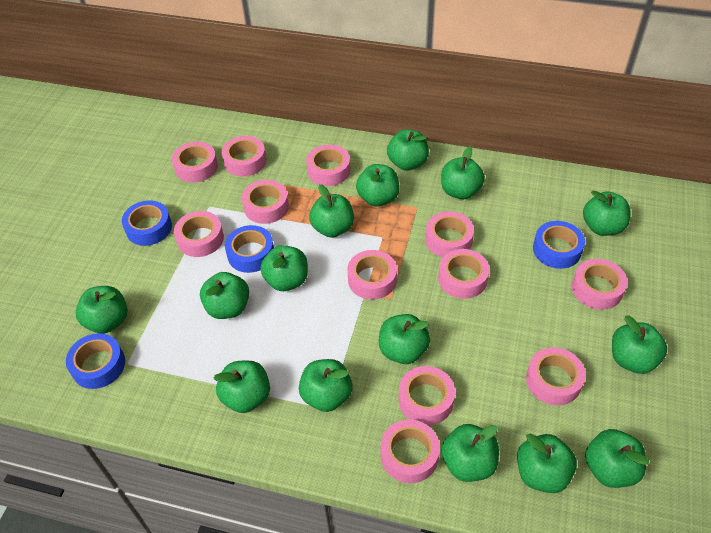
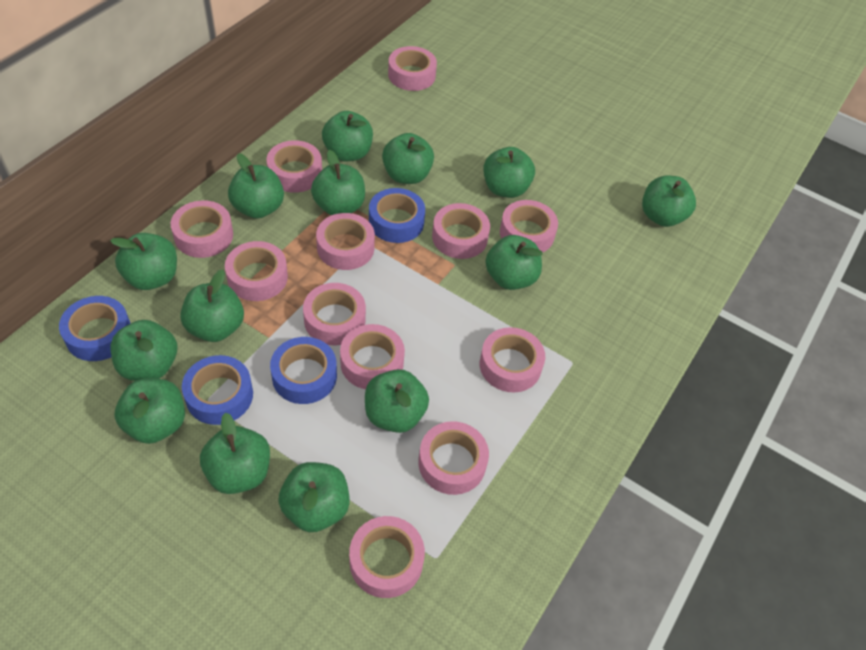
green apple: [76,286,127,333] [200,272,249,319] [213,360,270,413] [260,245,308,291] [299,359,353,412] [309,184,354,238] [356,164,400,206] [379,314,430,364] [387,129,429,171] [441,146,485,199] [441,424,499,482] [517,433,577,493] [583,190,631,236] [585,429,649,488] [612,315,667,374] = 15 -> [110,233,177,290] [110,320,177,381] [114,379,185,444] [180,269,244,342] [200,413,270,494] [228,153,284,219] [278,462,350,532] [311,150,365,215] [322,111,373,161] [365,369,429,433] [382,133,434,184] [483,147,535,198] [485,235,543,290] [642,175,696,227] = 14

